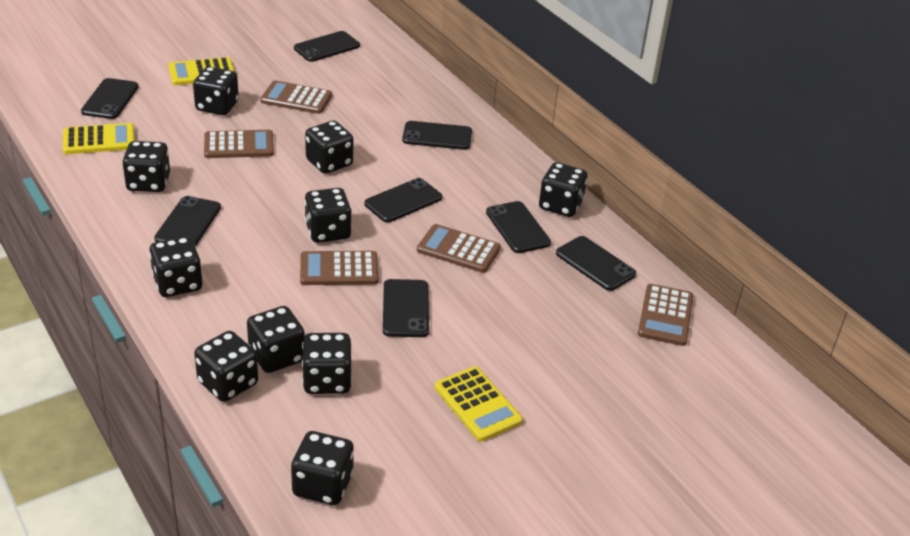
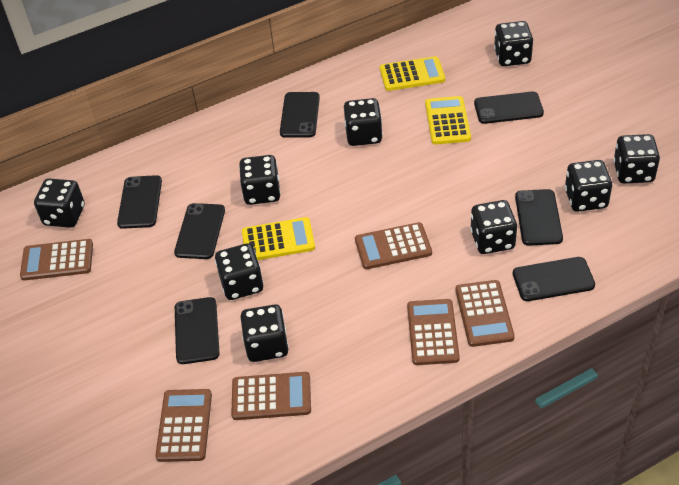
black dice: [122,141,170,192] [149,237,203,297] [193,67,239,115] [194,331,258,402] [247,306,305,373] [291,431,354,505] [302,333,352,394] [305,120,353,174] [305,188,352,243] [539,162,587,217] = 10 -> [34,178,85,228] [215,243,263,300] [239,155,281,205] [241,304,289,362] [344,98,383,146] [470,200,517,254] [494,21,533,66] [565,160,612,212] [613,134,660,183] = 9
black phone: [81,78,138,119] [154,196,221,247] [294,31,360,62] [365,178,442,222] [383,279,429,337] [402,121,472,150] [486,201,551,253] [556,236,636,291] = 8 -> [117,175,162,229] [174,203,225,259] [175,297,220,364] [280,92,320,138] [474,92,544,124] [513,257,595,301] [515,189,563,246] = 7
brown calculator: [204,130,274,158] [260,80,332,114] [300,251,379,285] [417,224,501,273] [638,284,693,346] = 5 -> [20,239,93,281] [155,389,212,462] [231,372,311,420] [355,222,432,269] [407,299,460,365] [456,280,515,347] = 6

